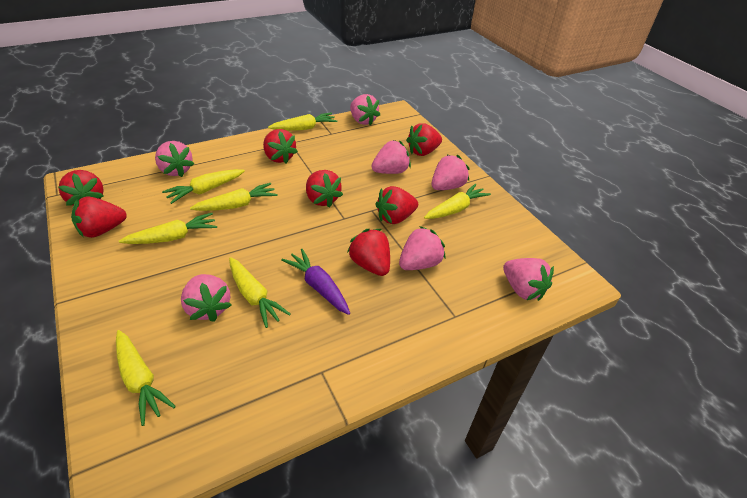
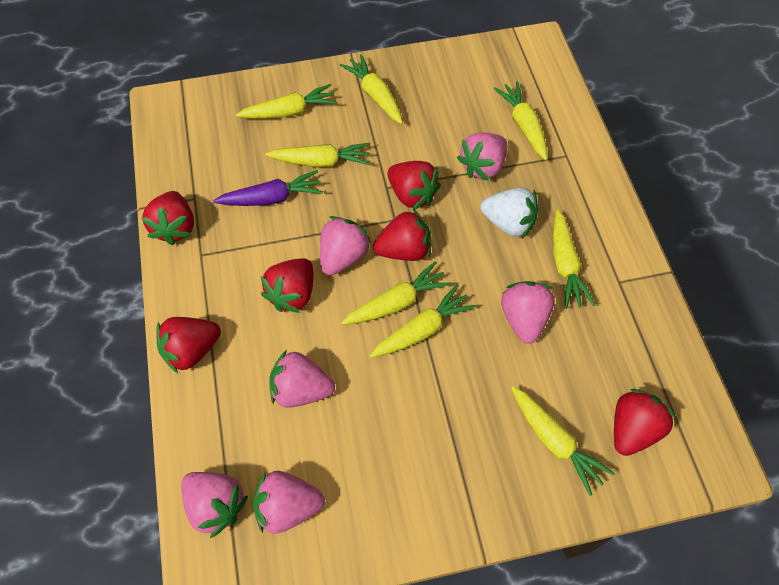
pink strawberry: [155,141,194,177] [181,274,232,322] [350,94,380,126] [371,140,411,174] [399,226,446,270] [432,154,470,190] [503,258,554,301] = 7 -> [181,472,248,538] [253,471,325,534] [269,350,335,408] [320,216,372,276] [457,132,507,181] [501,281,555,344] = 6
red strawberry: [59,170,104,206] [71,196,127,238] [263,129,298,164] [306,170,343,208] [347,229,390,276] [375,186,418,224] [406,123,442,156] = 7 -> [142,191,194,245] [156,317,221,373] [261,258,313,313] [373,209,431,261] [387,161,441,210] [614,389,676,456] = 6
white strawberry: none = 0 -> [480,187,538,238] = 1
yellow carrot: [116,330,176,426] [119,213,217,244] [162,169,245,204] [190,183,278,211] [229,257,291,328] [268,113,337,131] [424,183,491,219] = 7 -> [236,84,338,119] [265,143,371,167] [340,54,403,124] [341,261,452,325] [370,284,476,358] [494,81,547,160] [511,386,615,496] [553,210,595,309] = 8

